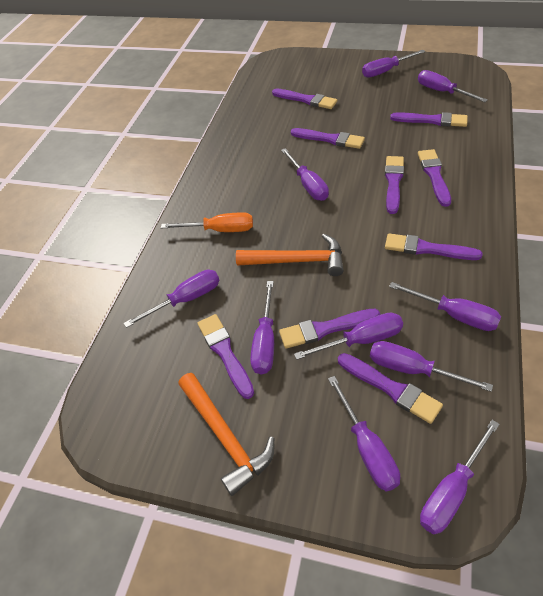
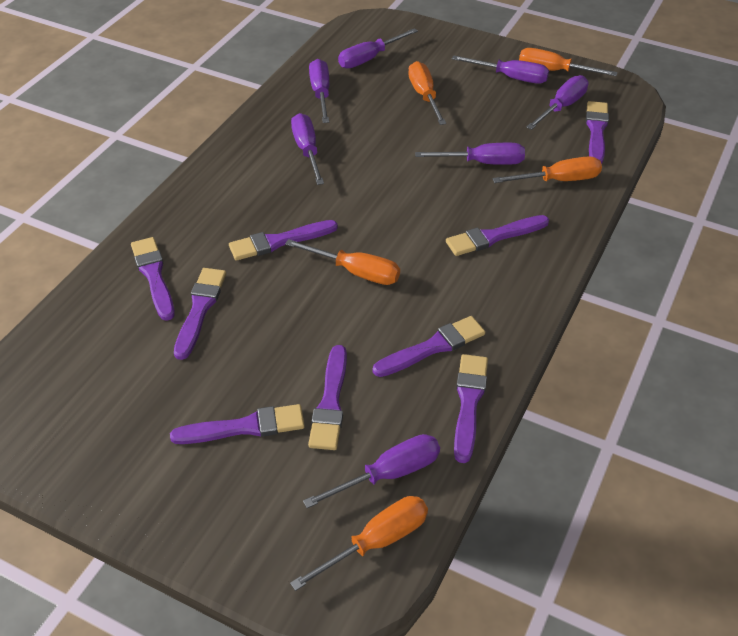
orange hammer: [178,373,274,496] [236,234,344,276] = 2 -> none = 0
orange screwdriver: [161,212,253,232] = 1 -> [285,239,400,285] [290,496,428,591] [408,61,446,125] [492,156,602,183] [519,48,618,76] = 5
purple screwdriver: [124,270,220,328] [250,281,274,375] [281,148,329,201] [294,312,403,360] [328,376,400,491] [362,50,426,78] [370,341,493,392] [389,282,501,331] [418,70,488,102] [420,420,500,535] = 10 -> [291,113,324,185] [303,434,440,508] [309,59,329,123] [338,28,418,68] [415,143,525,165] [452,55,549,84] [526,75,589,130] = 7

